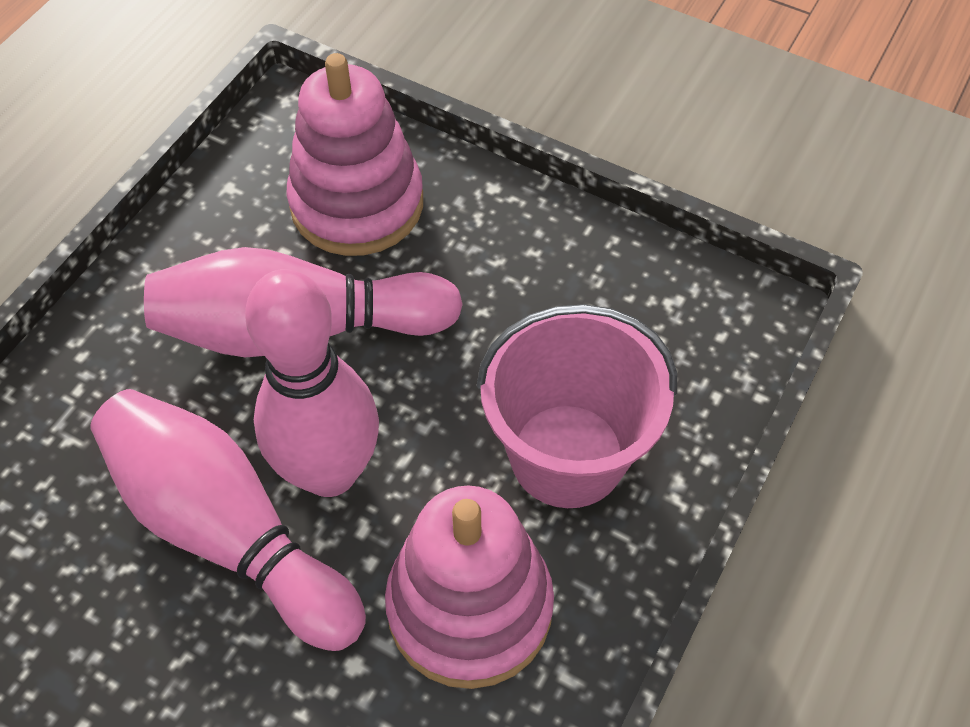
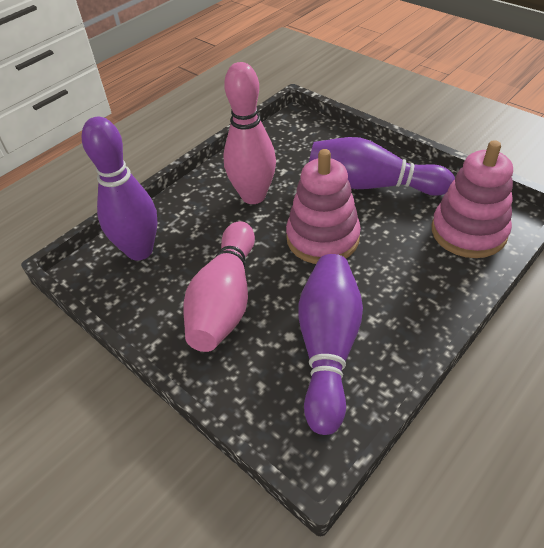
pink bowling pin: [90,389,366,651] [144,247,463,357] [245,269,379,497] = 3 -> [183,221,255,352] [224,62,276,204] = 2
pink bucket: [477,304,677,508] = 1 -> none = 0
purple bowling pin: none = 0 -> [82,117,158,261] [298,254,363,435] [309,137,455,196] = 3

